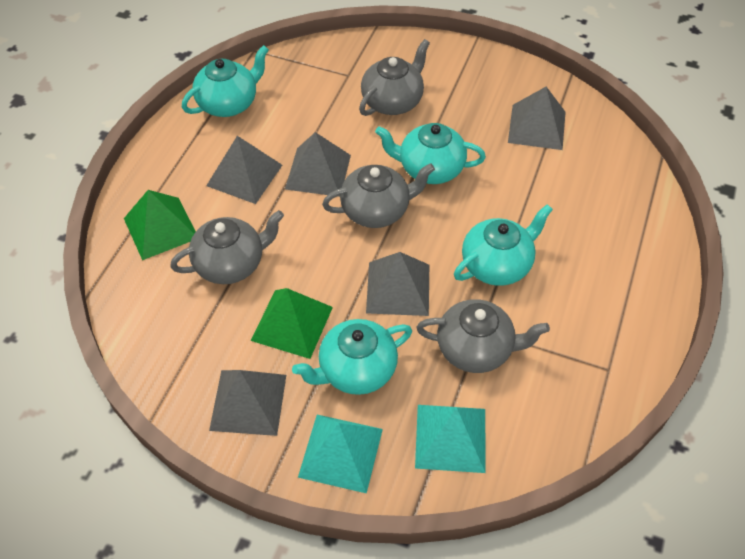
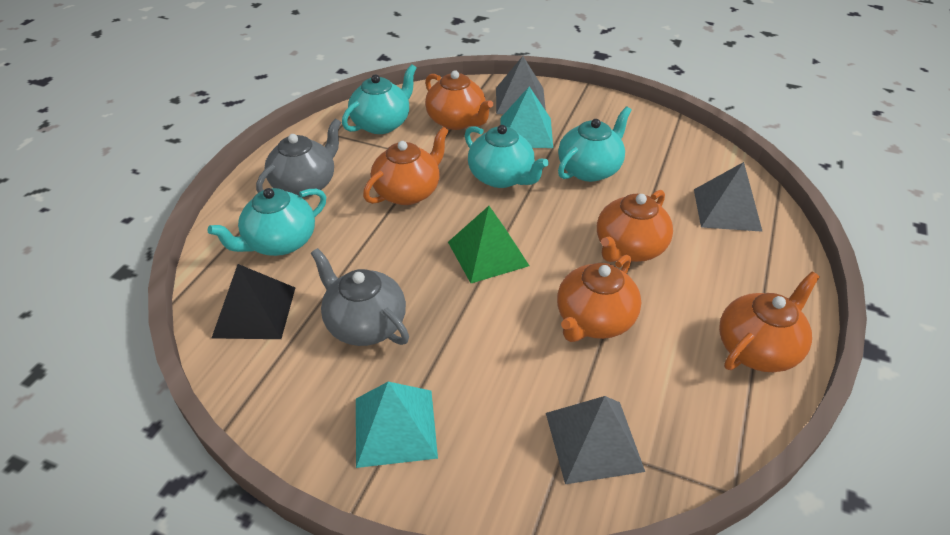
black pyramid: none = 0 -> [212,264,295,339] = 1
green pyramid: [124,190,196,260] [251,288,333,359] = 2 -> [448,206,529,283] = 1
grey pyramid: [206,136,282,204] [209,370,286,436] [285,132,351,197] [366,252,429,316] [508,87,566,150] = 5 -> [496,56,546,114] [546,396,645,484] [694,162,763,232] = 3
grey teapot: [170,210,284,284] [322,163,435,228] [359,39,430,116] [417,299,550,373] = 4 -> [256,118,341,198] [311,248,409,346] = 2
orange teapot: none = 0 -> [363,127,449,205] [425,70,493,130] [557,255,641,342] [597,190,673,262] [719,272,820,372] = 5

